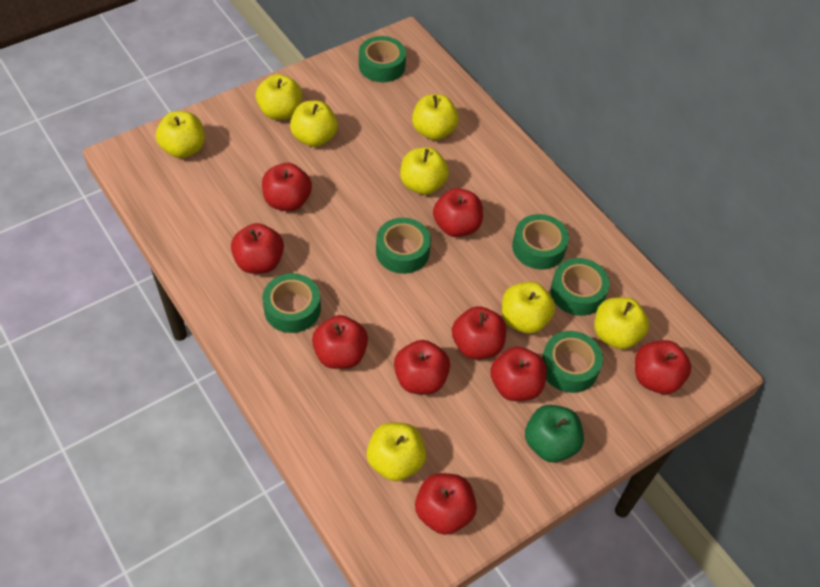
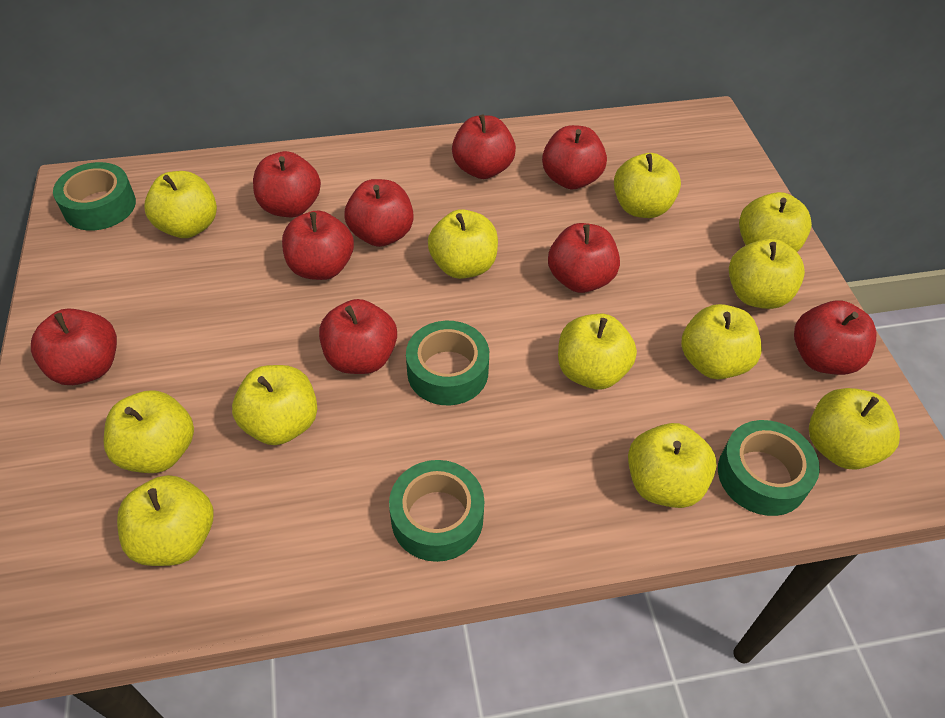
green apple: [525,405,584,462] = 1 -> none = 0
green tape: [262,273,321,333] [359,36,406,82] [376,218,431,274] [512,214,569,269] [542,331,603,393] [550,258,610,316] = 6 -> [53,162,136,231] [389,460,484,562] [406,321,489,405] [718,420,820,516] = 4
yellow apple: [156,111,205,158] [256,74,302,120] [290,101,338,147] [367,422,427,481] [400,147,449,195] [412,94,459,140] [502,282,555,334] [594,297,649,349] = 8 -> [104,390,194,473] [117,475,214,566] [144,171,217,238] [232,365,318,445] [428,209,498,279] [558,314,637,389] [614,153,681,218] [628,423,717,508] [681,304,762,379] [729,238,805,309] [739,192,812,252] [809,388,900,470] = 12

